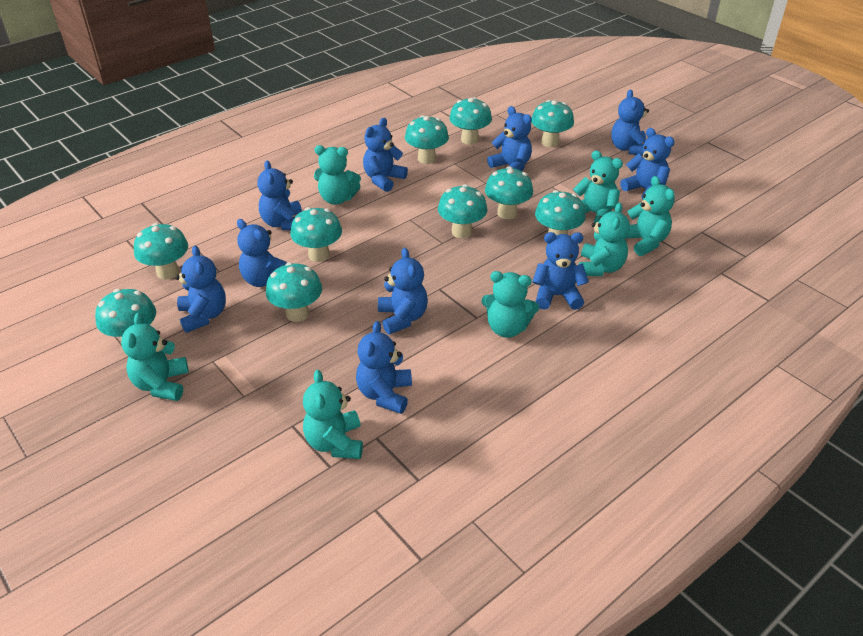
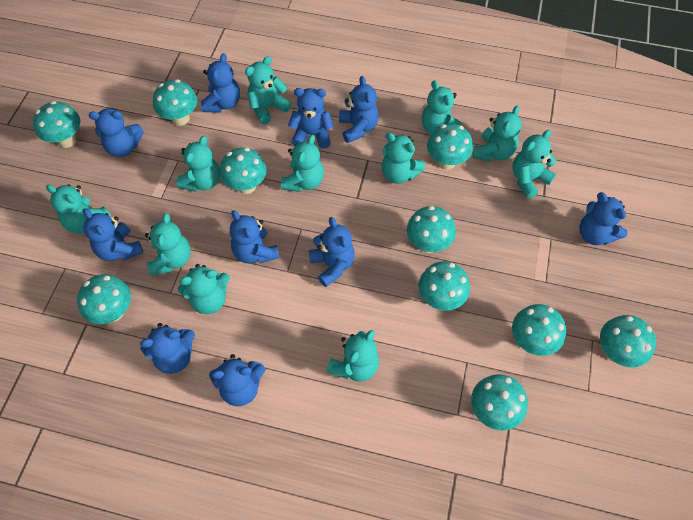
turquoise teddy bear: [121,313,189,401] [303,370,363,459] [314,145,361,205] [481,271,539,338] [573,150,623,223] [579,203,630,276] [624,176,675,256] = 7 -> [46,184,112,234] [145,213,191,275] [177,136,220,192] [178,264,230,314] [245,56,291,125] [281,135,324,192] [327,330,379,382] [382,133,425,184] [422,80,463,134] [473,105,522,162] [512,130,556,198] = 11

